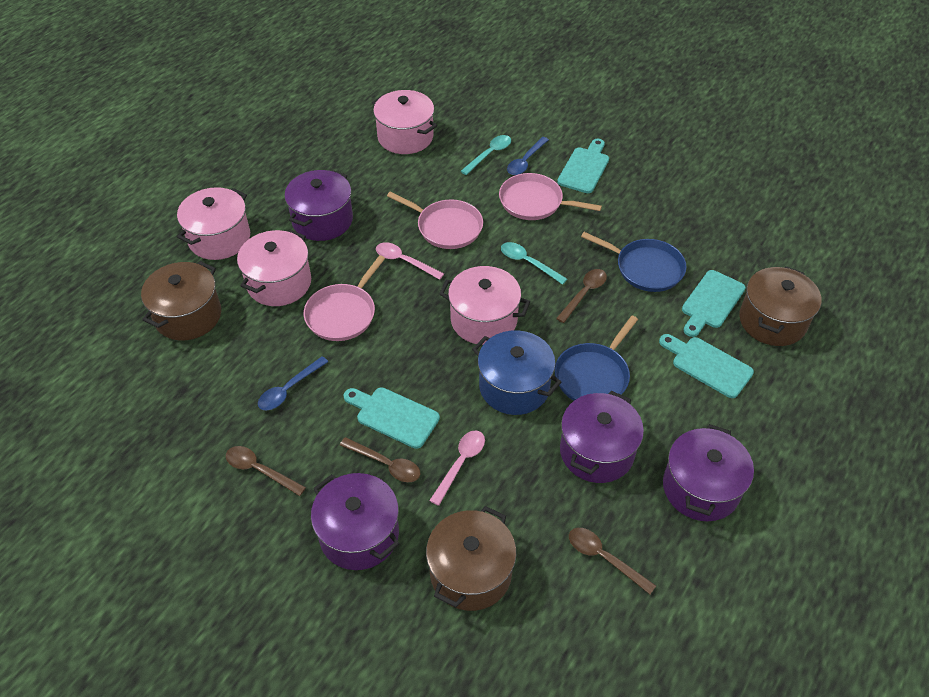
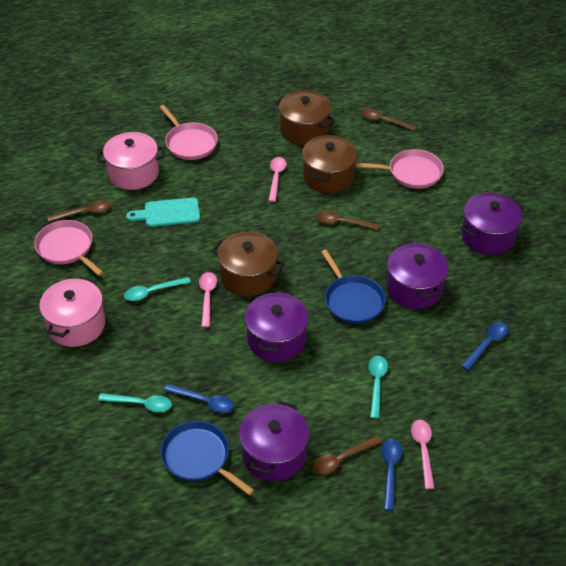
blue pot: [472,330,561,415] = 1 -> none = 0
blue spoon: [258,356,328,411] [507,137,549,175] = 2 -> [164,384,234,413] [381,439,402,510] [461,322,508,370] = 3
pink pot: [177,187,250,260] [237,230,311,306] [372,90,437,154] [439,266,530,345] = 4 -> [39,277,105,347] [97,132,165,190] = 2
pink spoon: [376,242,444,280] [429,431,485,506] = 2 -> [199,272,217,327] [268,157,286,202] [411,420,435,489] = 3
turquoise cutting board: [344,387,440,449] [557,139,609,193] [659,334,754,398] [682,270,746,337] = 4 -> [126,198,200,227] = 1
turquoise spoon: [461,135,511,175] [501,242,567,285] = 2 -> [98,393,172,412] [124,277,191,301] [368,356,388,419] = 3

